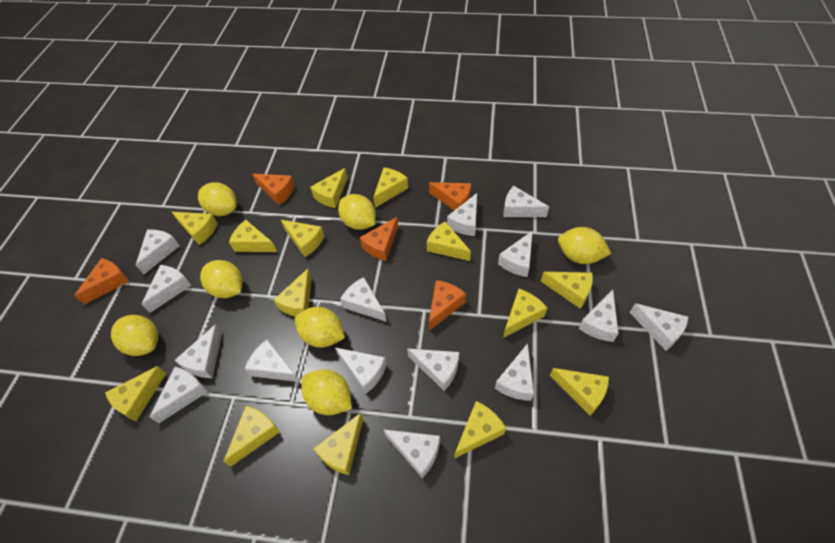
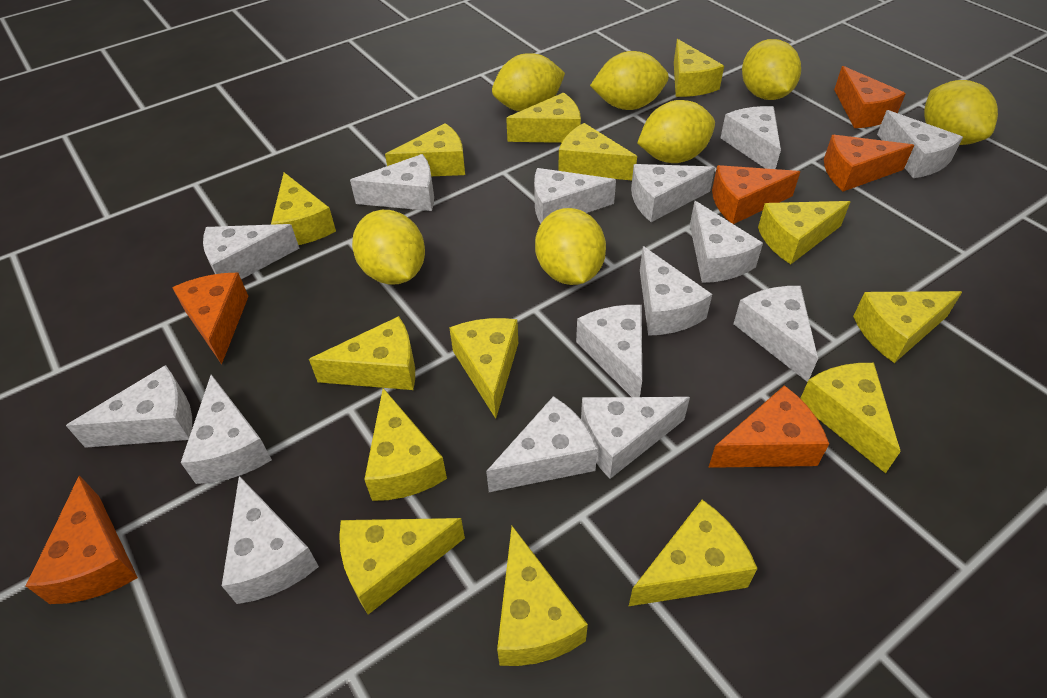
orange cheese: [74,258,129,304] [252,174,295,205] [360,217,398,261] [429,182,471,210] [429,280,466,331] = 5 -> [26,475,138,604] [172,273,249,364] [708,385,829,468] [712,165,800,224] [824,135,914,192] [834,66,906,128] = 6

